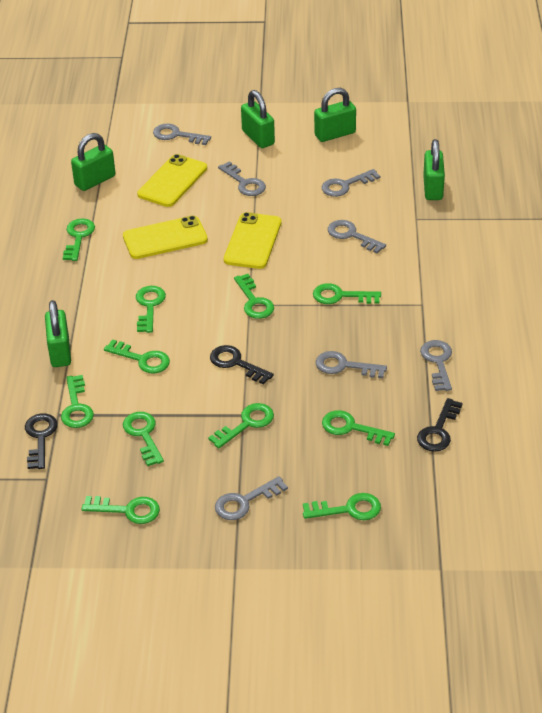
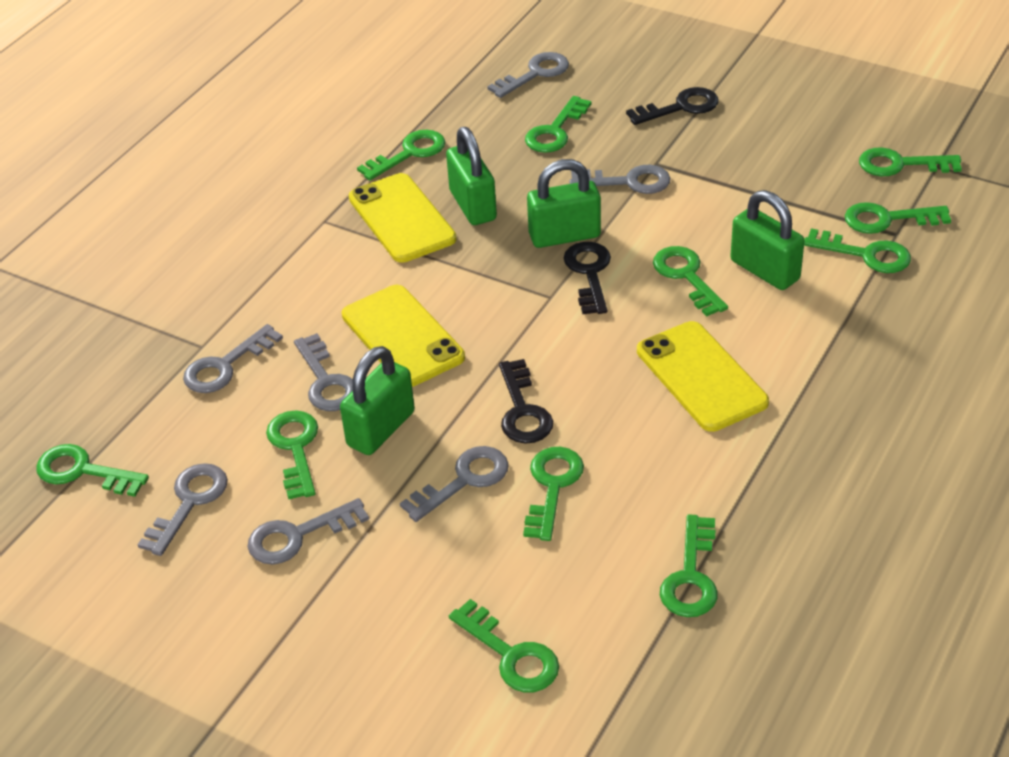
green padlock: [45,300,71,367] [71,133,115,191] [241,90,275,148] [314,88,356,142] [423,139,445,200] = 5 -> [340,346,415,455] [446,127,497,225] [527,159,601,248] [730,190,805,290] = 4

